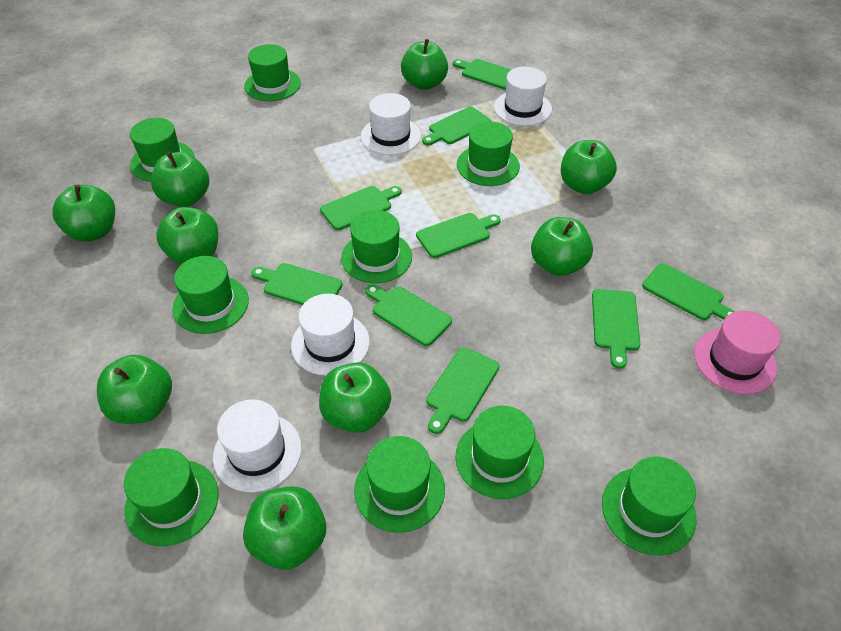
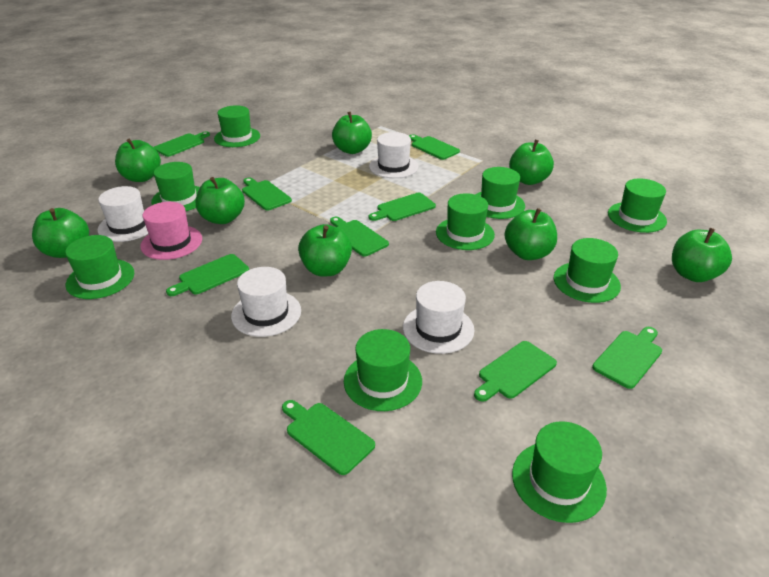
green apple: [52,185,115,242] [97,355,172,424] [151,152,209,207] [156,207,218,264] [243,486,326,570] [319,362,391,433] [401,39,448,90] [531,217,593,276] [561,140,617,194] = 9 -> [32,208,89,258] [115,139,161,182] [196,177,245,224] [298,224,352,277] [332,112,372,154] [504,208,557,260] [509,139,554,185] [672,228,732,282] = 8

